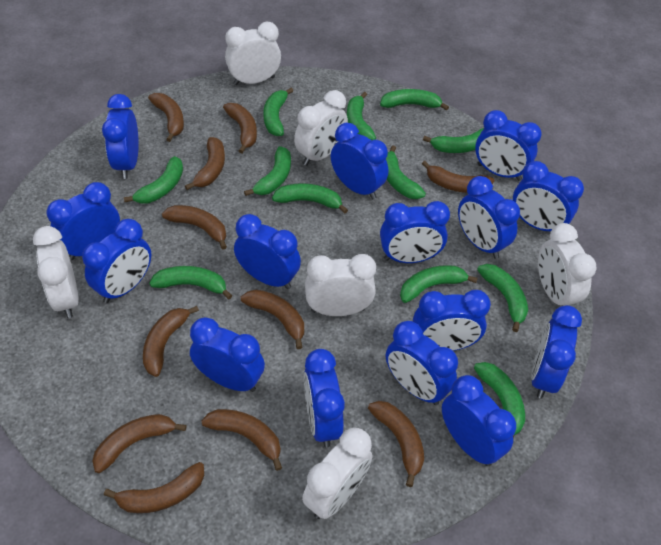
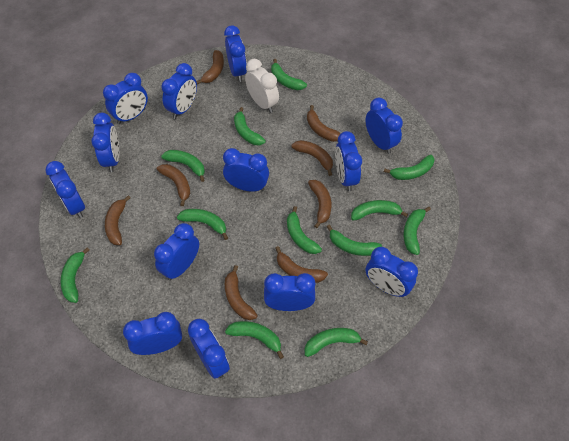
blue clock: [47,182,120,260] [82,219,151,303] [102,94,139,179] [190,317,265,392] [234,214,301,289] [304,349,345,447] [331,123,388,200] [380,201,450,263] [386,321,458,405] [413,290,491,351] [442,375,516,466] [458,176,520,259] [475,110,542,181] [513,161,584,231] [531,305,582,399] = 15 -> [46,161,85,218] [91,113,119,172] [103,73,148,124] [123,312,182,355] [154,223,199,281] [161,63,197,119] [188,319,230,379] [223,148,269,192] [224,25,247,82] [264,273,315,311] [335,131,362,191] [365,98,403,154] [366,247,418,297] = 13
brown banana: [92,414,186,473] [104,462,204,513] [143,306,199,377] [148,93,184,142] [162,205,227,249] [185,137,225,190] [201,409,282,471] [223,103,257,153] [241,290,304,349] [368,401,424,487] [422,161,494,193] = 11 -> [105,195,131,245] [157,164,190,206] [196,50,224,84] [225,265,257,320] [275,246,328,283] [291,140,333,176] [307,105,341,142] [308,180,331,228] = 8
white clock: [33,226,79,318] [225,22,281,85] [294,90,348,166] [302,428,373,519] [305,254,376,316] [538,223,597,306] = 6 -> [245,59,279,113] = 1

